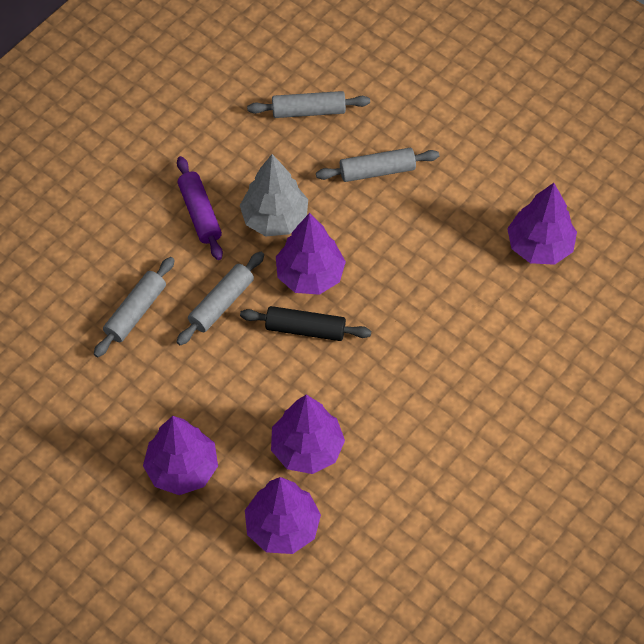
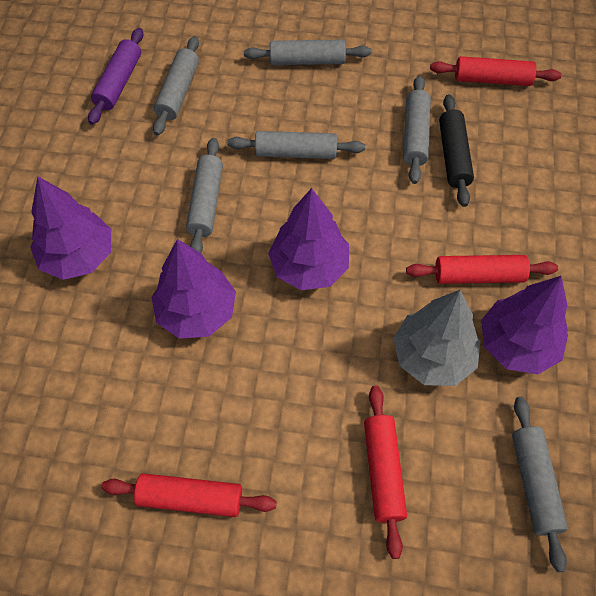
grey rolling pin: [94,257,175,357] [177,252,264,345] [247,91,370,118] [316,148,439,182] = 4 -> [153,36,199,136] [186,138,223,253] [227,131,365,159] [244,40,371,65] [403,75,431,184] [512,397,568,572] = 6
purple tree: [143,416,218,495] [245,477,321,554] [271,395,345,474] [276,213,346,295] [507,183,577,265] = 5 -> [30,177,111,280] [152,239,236,339] [268,188,349,290] [481,276,568,374] = 4
red rolling pin: none = 0 -> [101,473,277,517] [364,386,407,559] [406,255,558,284] [430,56,561,86] = 4

